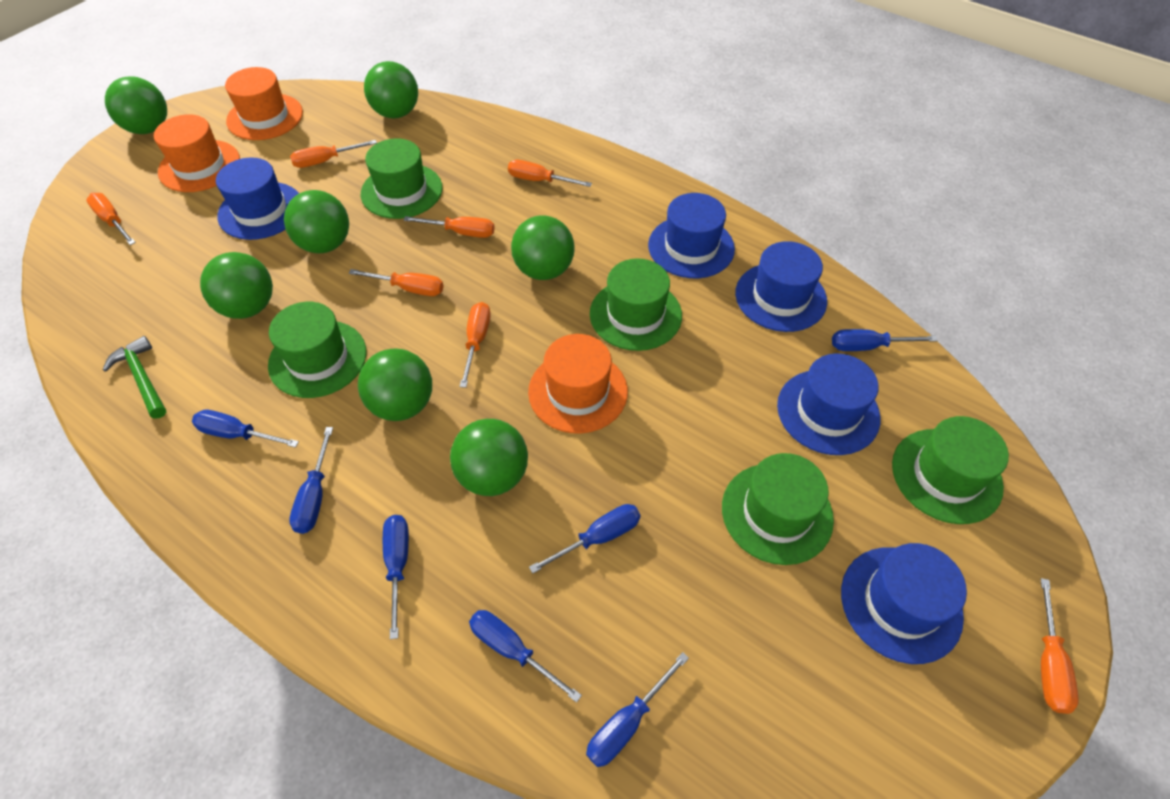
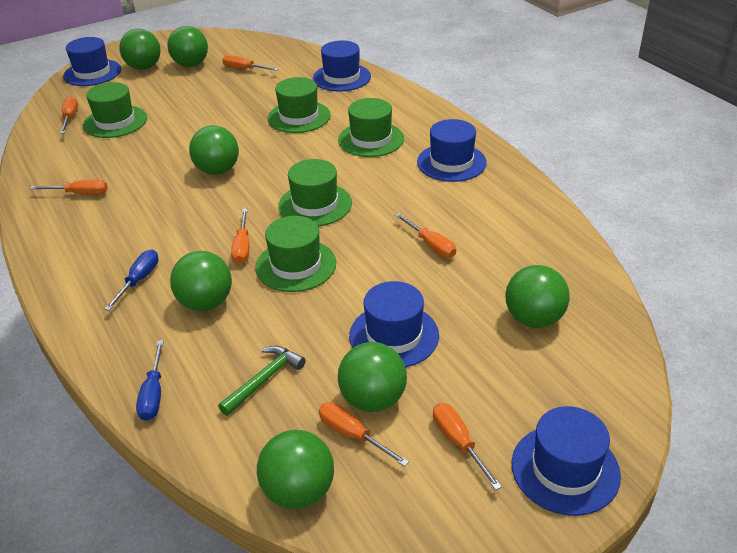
blue screwdriver: [192,410,299,448] [289,427,333,534] [383,515,409,639] [469,610,582,703] [529,504,641,574] [586,652,689,767] [832,329,938,351] = 7 -> [104,250,159,311] [136,340,164,421] = 2
orange hat: [154,114,240,192] [225,67,303,140] [528,334,628,434] = 3 -> none = 0

